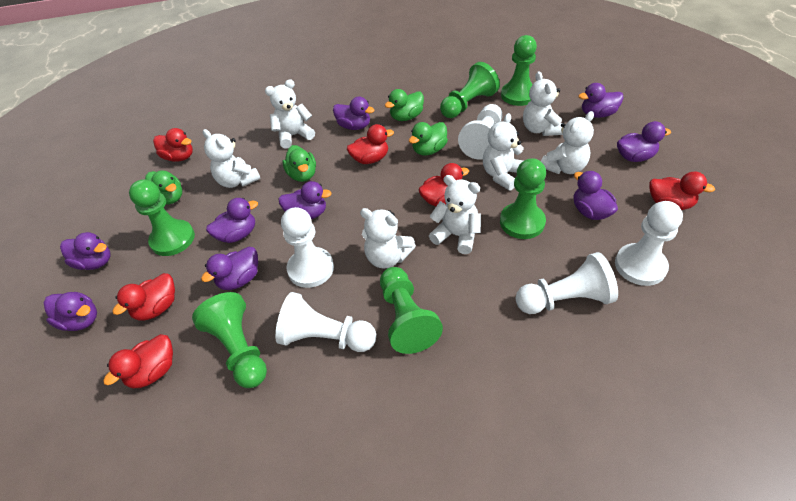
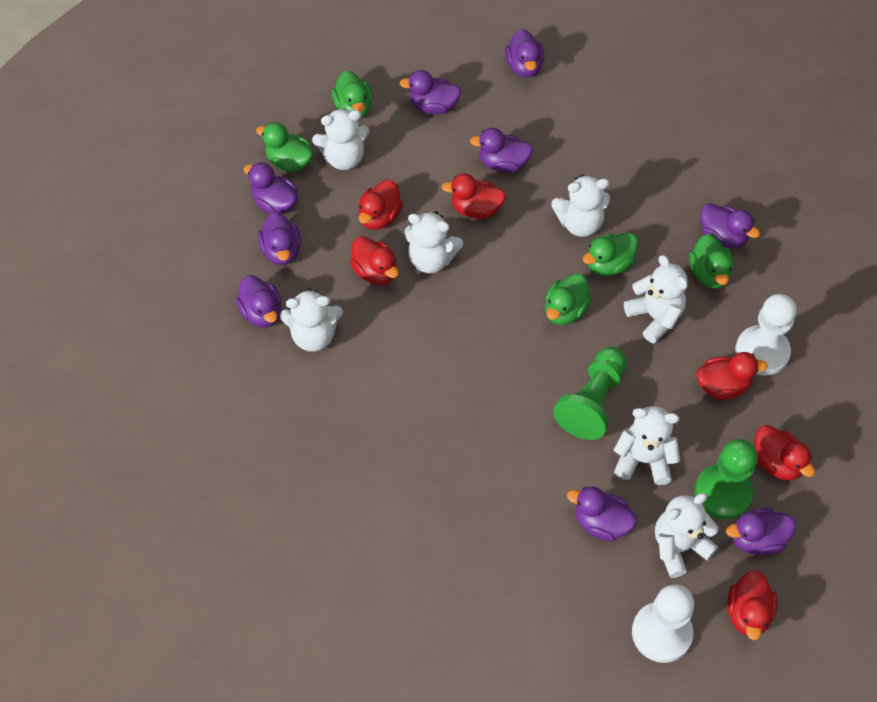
green duck: [145,170,182,204] [283,145,316,182] [384,89,424,121] [409,122,448,156] = 4 -> [256,122,314,172] [332,70,372,119] [545,273,592,325] [583,233,638,276] [689,234,733,289] = 5
green pawn: [129,179,195,256] [192,292,267,388] [380,267,443,354] [440,62,500,118] [500,158,546,239] [501,35,537,106] = 6 -> [553,347,627,440] [695,439,758,519] = 2
white pawn: [275,292,376,352] [281,207,334,288] [458,104,503,160] [516,252,618,314] [615,201,683,286] = 5 -> [632,584,694,663] [735,294,797,376] = 2

